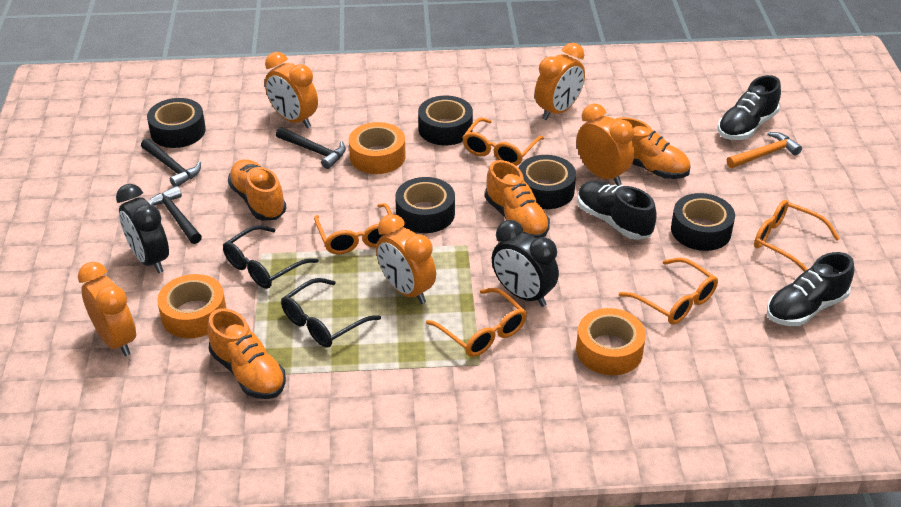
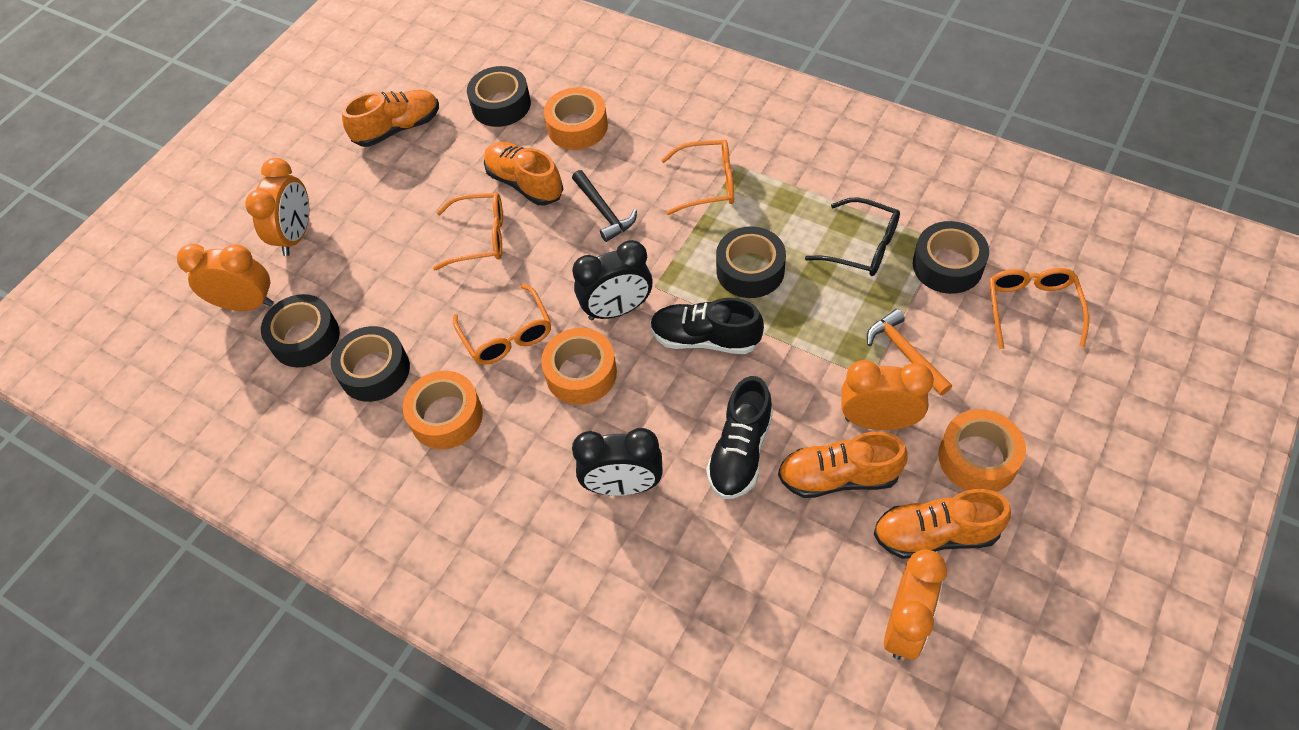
black glasses: [223,225,319,289] [281,278,381,348] = 2 -> [805,197,900,276] = 1
black hammer: [141,138,201,187] [148,186,202,244] [276,127,346,169] = 3 -> [572,170,637,242] = 1
black shoe: [578,181,657,240] [718,75,781,140] [767,252,854,326] = 3 -> [650,298,764,354] [706,376,773,499] = 2
orange clock: [78,262,136,356] [265,52,318,128] [376,214,436,304] [535,43,585,120] [577,103,634,186] = 5 -> [177,244,274,311] [245,158,309,256] [841,360,934,430] [884,549,947,660] = 4
orange glasses: [314,203,392,254] [426,288,527,357] [462,118,544,166] [619,258,718,325] [754,200,840,272] = 5 -> [433,193,503,270] [453,284,551,365] [661,140,734,215] [989,268,1089,349] = 4
orange tape: [157,274,226,338] [349,122,406,174] [576,308,646,375] = 3 -> [403,371,483,449] [541,328,617,405] [544,87,608,150] [938,409,1026,492] = 4

